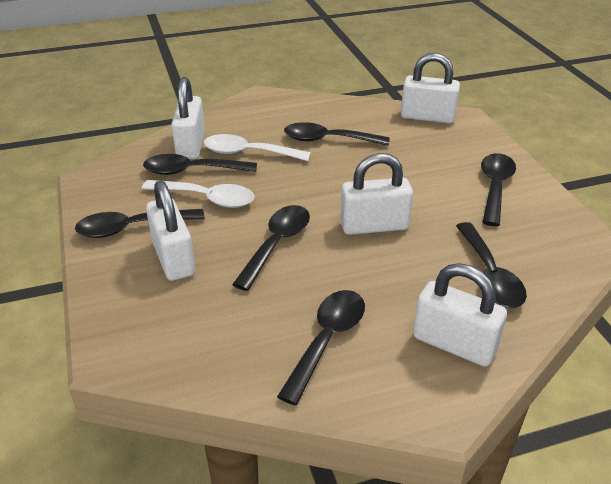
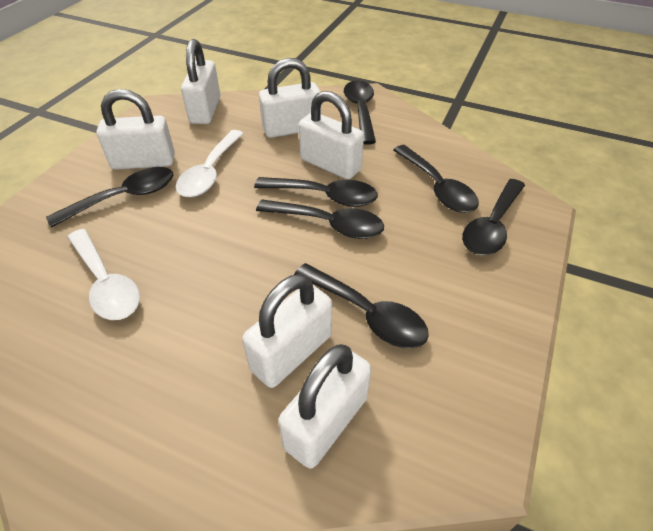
white padlock: [146,181,195,281] [171,77,205,159] [340,153,413,235] [401,53,460,124] [413,263,507,367] = 5 -> [96,89,175,170] [181,39,220,124] [242,274,332,388] [259,58,321,138] [278,344,371,469] [299,91,364,180] = 6

